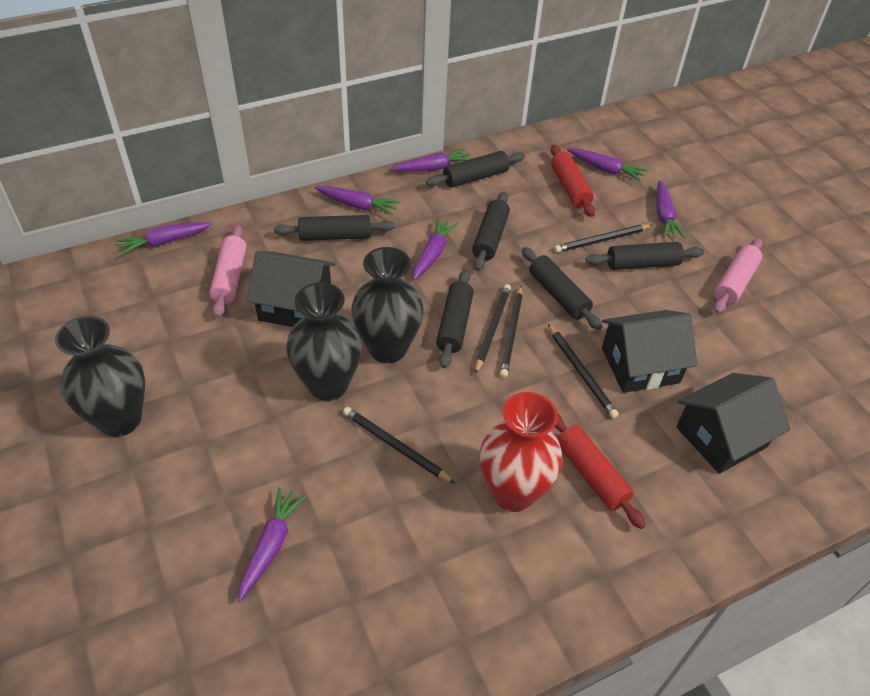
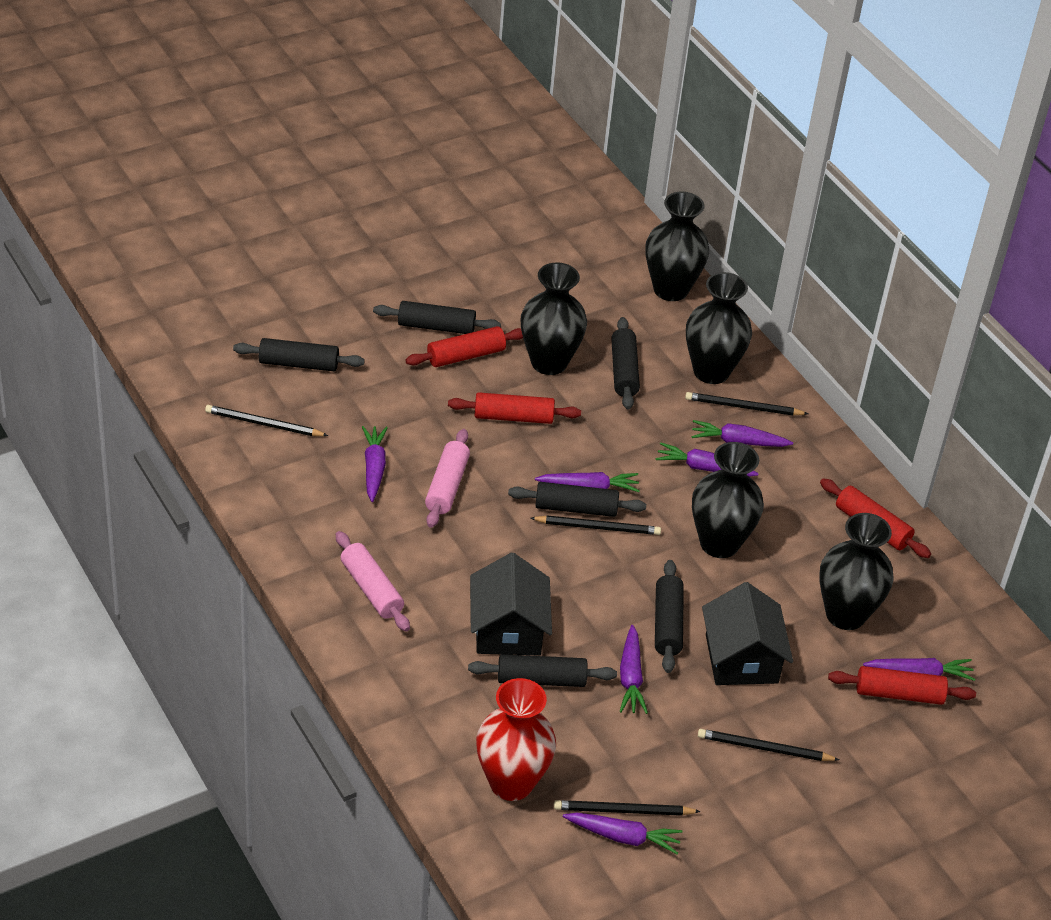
black house: [247,251,335,327] [602,310,697,393] [676,373,791,474] = 3 -> [470,553,552,656] [702,582,793,685] = 2
black vase: [55,316,145,437] [286,282,362,401] [351,247,424,363] = 3 -> [520,262,587,375] [645,192,709,301] [686,272,752,384] [692,442,764,558] [819,513,894,630] = 5
red rolling pin: [550,145,595,217] [555,414,646,529] = 2 -> [405,326,523,367] [448,392,581,424] [820,478,931,558] [828,666,976,705] = 4

